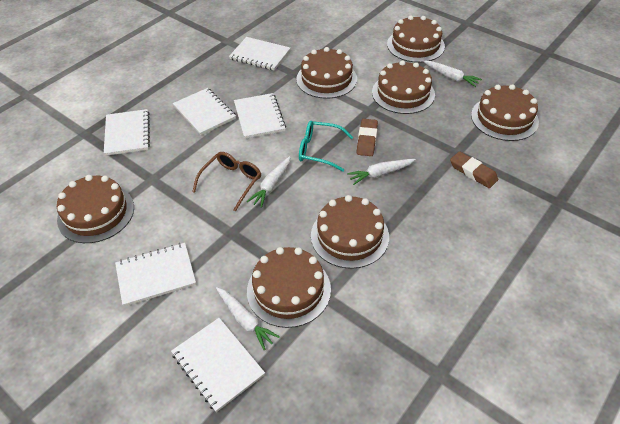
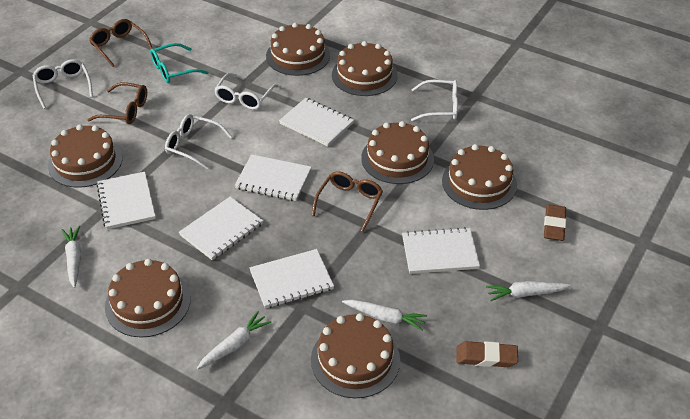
brown glasses: [192,152,261,211] = 1 -> [87,82,147,124] [89,19,153,67] [312,171,383,232] = 3
white glasses: none = 0 -> [32,59,93,109] [165,114,232,169] [214,73,278,110] [411,80,458,122] = 4

